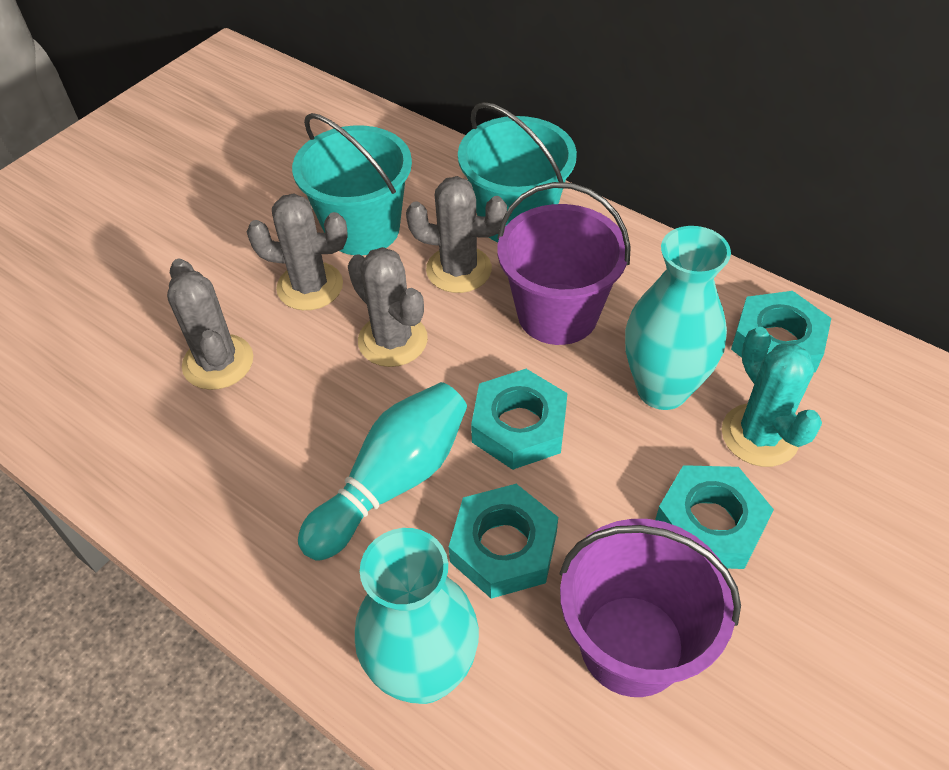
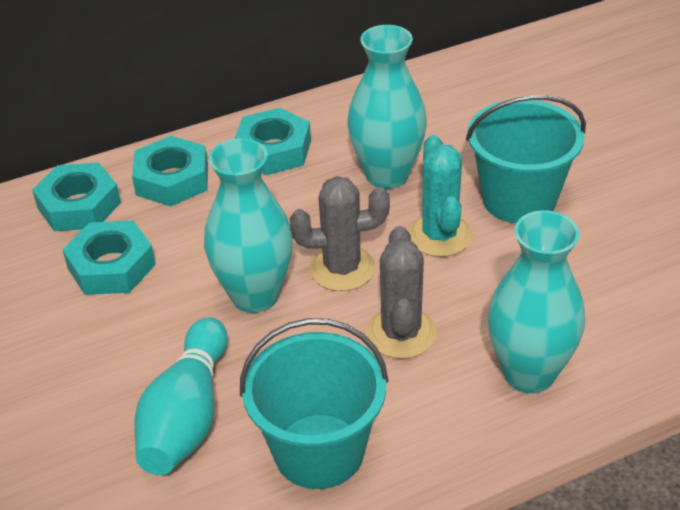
grey cactus: [167,259,253,390] [247,193,348,310] [348,247,428,367] [406,176,507,293] = 4 -> [290,176,390,291] [366,226,437,359] = 2
purple bucket: [497,182,631,345] [559,519,741,697] = 2 -> none = 0
turquoise vase: [355,528,479,704] [625,226,731,410] = 2 -> [204,138,293,313] [347,25,427,189] [488,211,585,393] = 3

